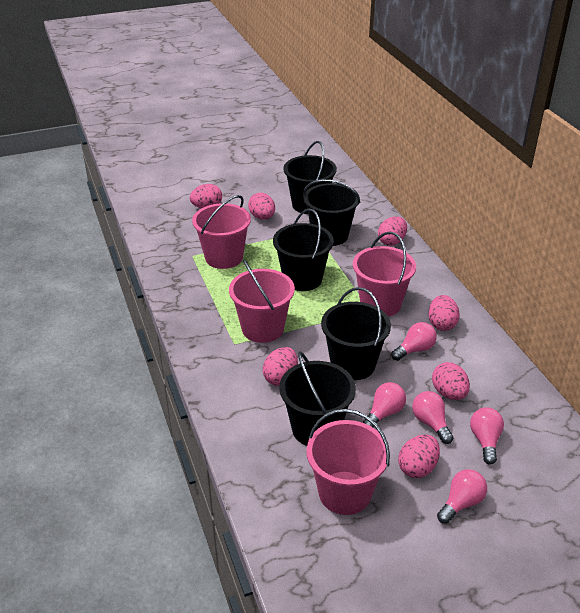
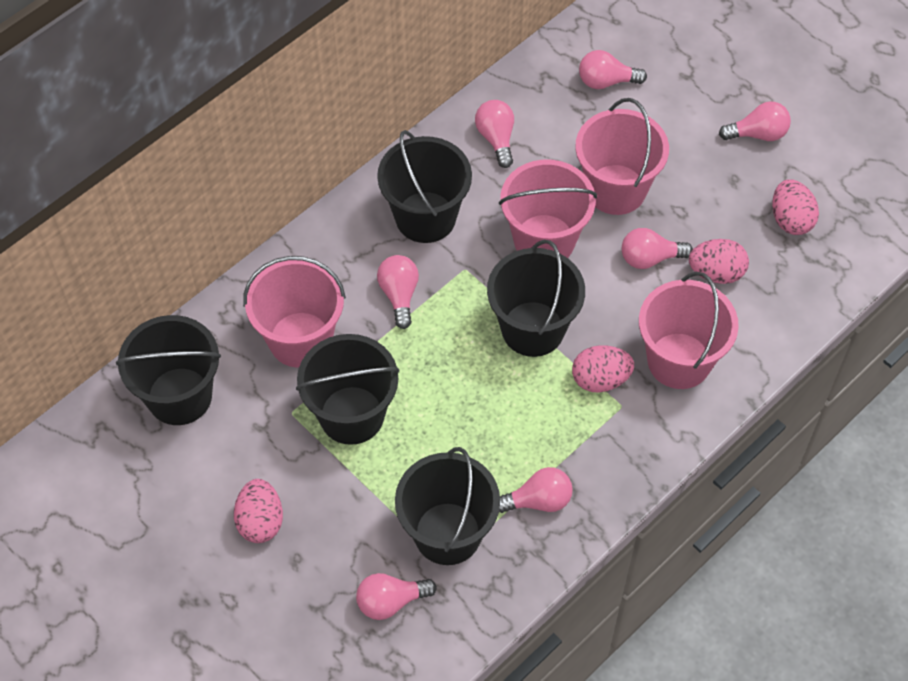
pink egg: [190,184,222,208] [248,193,275,220] [263,347,298,385] [378,217,407,246] [398,434,440,478] [428,295,460,331] [432,362,470,400] = 7 -> [234,479,283,543] [572,345,634,393] [689,239,749,284] [772,180,819,235] = 4
pink light bulb: [363,382,406,428] [391,322,437,361] [412,391,454,444] [437,469,487,524] [470,407,504,465] = 5 -> [356,573,437,620] [377,255,419,329] [475,100,514,168] [499,467,573,513] [579,50,647,89] [622,228,693,269] [719,101,791,141] = 7

